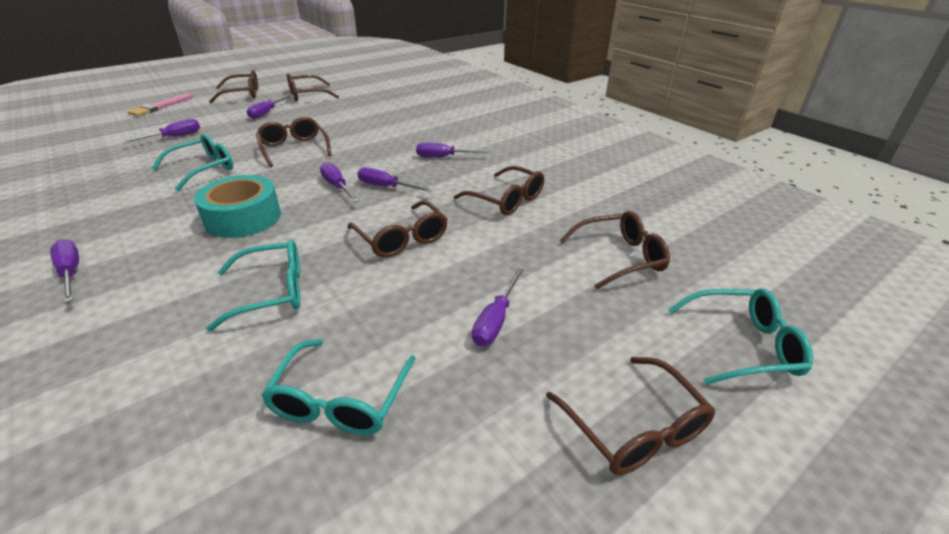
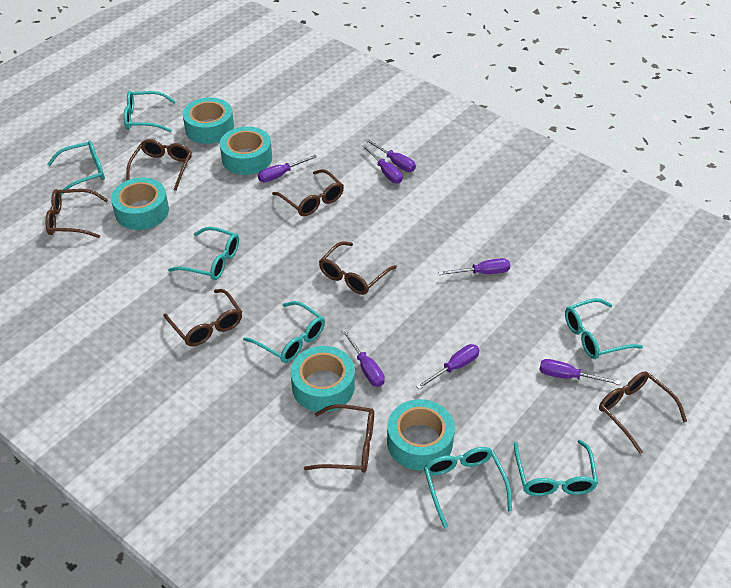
pink brush: [127,93,193,116] = 1 -> none = 0
turquoise glasses: [151,133,233,192] [206,239,301,332] [261,339,416,435] [668,289,813,385] = 4 -> [47,140,105,195] [124,91,176,132] [168,227,239,280] [243,301,325,363] [424,447,512,529] [514,440,598,496] [565,298,643,359] = 7
turquoise tape: [194,175,281,238] = 1 -> [111,177,169,230] [183,97,234,144] [220,126,272,175] [291,346,355,412] [387,399,455,471] = 5

